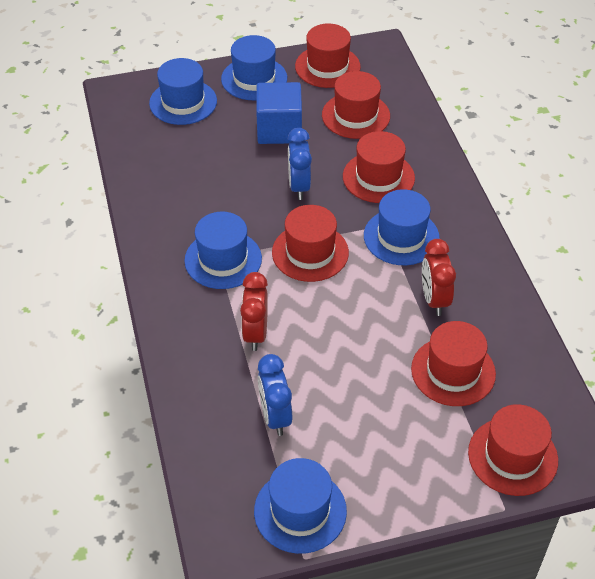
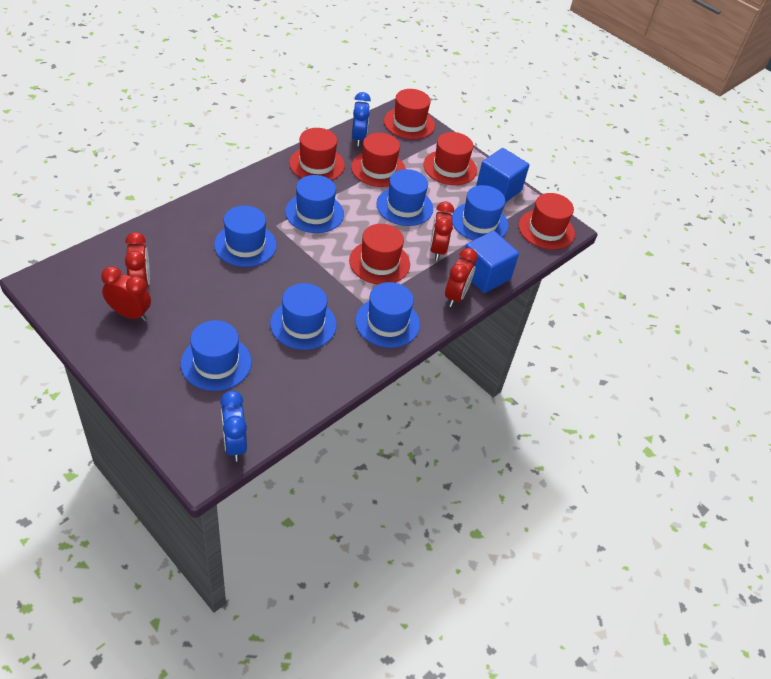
blue cube: [256,82,302,144] = 1 -> [465,231,519,293] [476,148,530,203] = 2
blue hat: [149,58,217,125] [184,212,262,289] [221,35,287,100] [254,458,347,554] [364,189,440,265] = 5 -> [181,320,252,391] [214,206,277,267] [270,283,337,350] [285,175,344,233] [355,282,420,348] [376,169,433,226] [452,185,508,240] = 7
red clock: [240,272,268,351] [422,239,456,316] = 2 -> [101,266,151,321] [125,232,150,288] [430,202,454,261] [445,248,478,307] = 4

